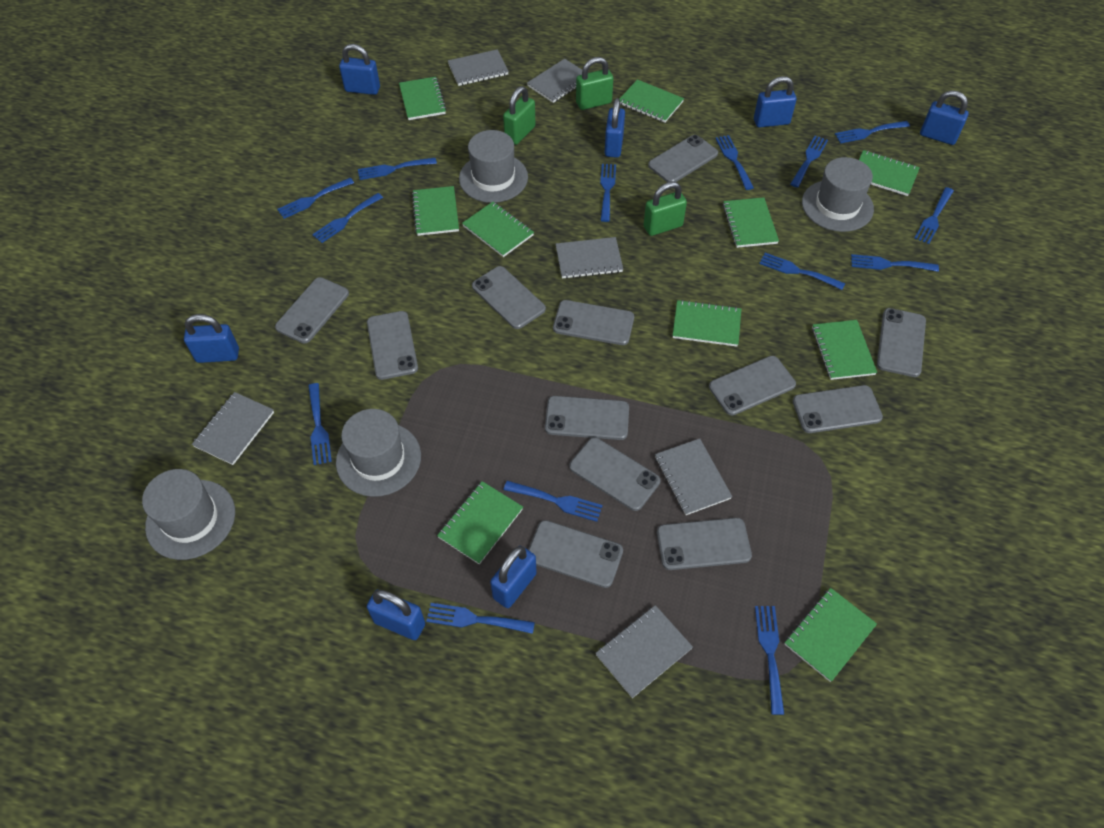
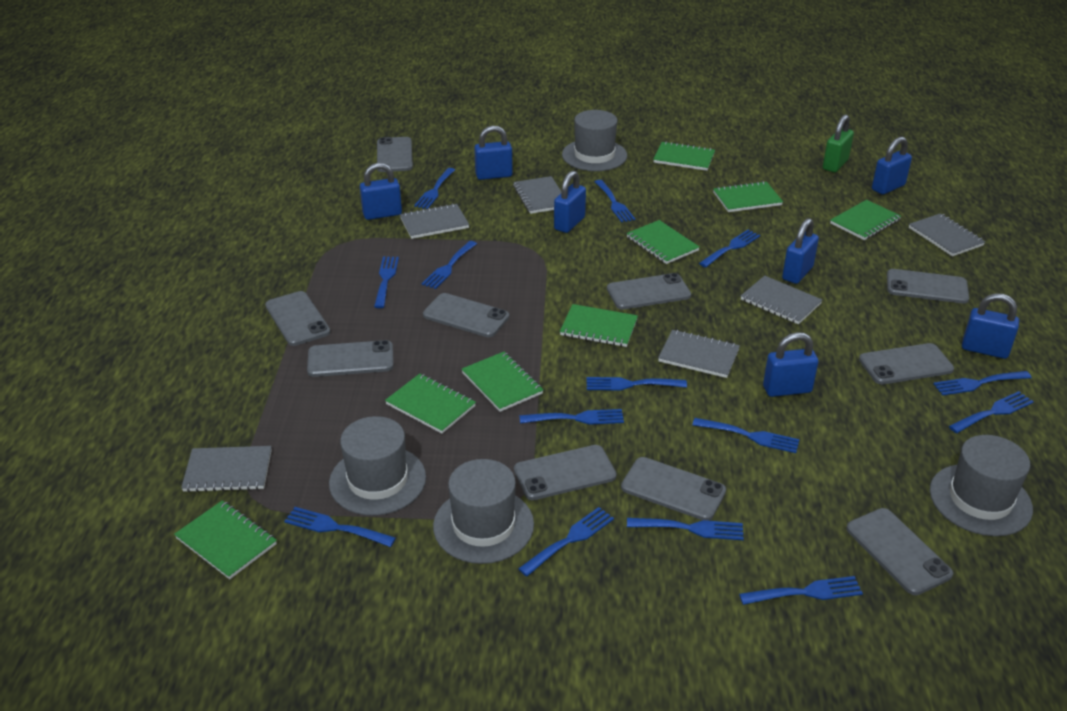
green notebook: [399,77,446,120] [412,186,459,236] [437,481,523,564] [462,202,534,257] [620,79,684,123] [673,300,741,347] [723,197,779,248] [784,588,877,682] [812,320,877,380] [859,150,920,196] = 10 -> [174,500,277,579] [385,374,476,434] [462,352,543,412] [560,304,638,347] [627,220,700,264] [653,141,715,171] [713,181,783,212] [830,200,901,240] = 8
green padlock: [503,86,536,145] [576,57,613,110] [644,182,687,236] = 3 -> [823,114,854,172] = 1
grey phone: [275,277,349,343] [367,311,418,380] [472,266,546,329] [528,520,623,588] [545,396,629,440] [553,300,634,345] [569,437,660,511] [648,135,718,182] [657,518,752,570] [709,356,796,416] [793,385,883,433] [877,308,926,377] = 12 -> [265,291,331,346] [307,340,394,377] [377,137,413,172] [423,293,509,337] [514,445,617,500] [607,273,691,310] [621,457,726,521] [846,508,953,595] [859,343,954,384] [887,269,969,304] = 10

